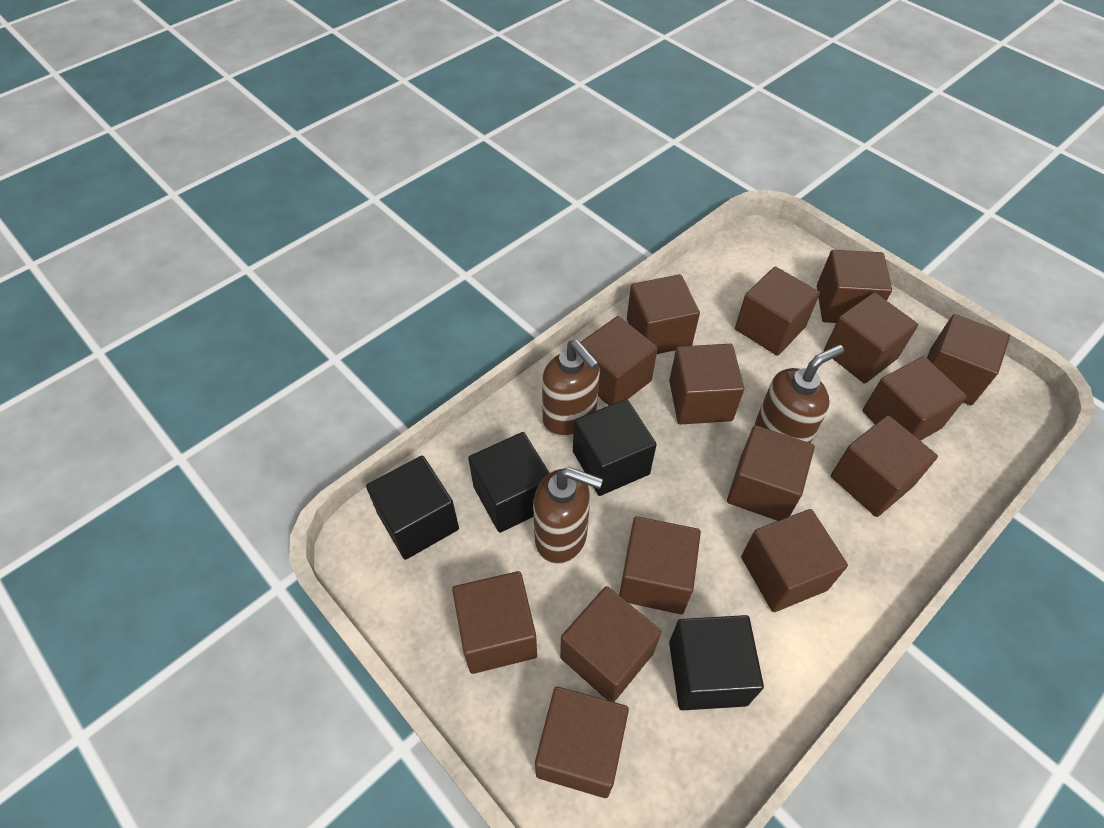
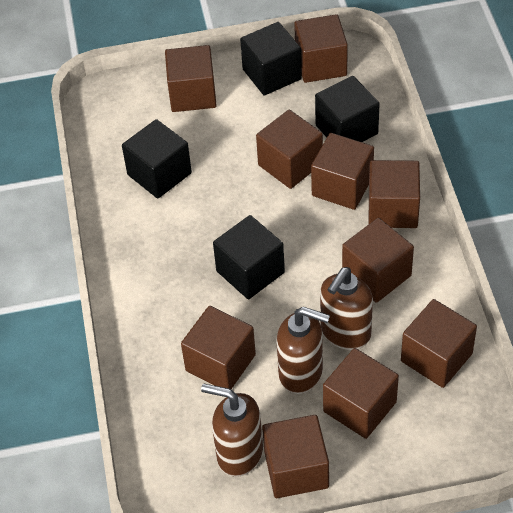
brown cube: [452,571,537,674] [535,687,629,798] [560,586,662,702] [581,316,658,406] [619,516,701,614] [627,274,700,354] [669,344,744,425] [727,425,815,521] [735,266,820,356] [741,509,848,612] [817,250,892,323] [824,292,918,384] [831,415,938,517] [862,356,967,441] [927,314,1010,405] = 15 -> [165,45,217,112] [181,306,256,389] [256,110,323,189] [262,415,329,498] [294,14,348,83] [311,133,374,210] [323,348,399,439] [342,218,414,303] [369,160,420,228] [401,299,477,388] = 10

